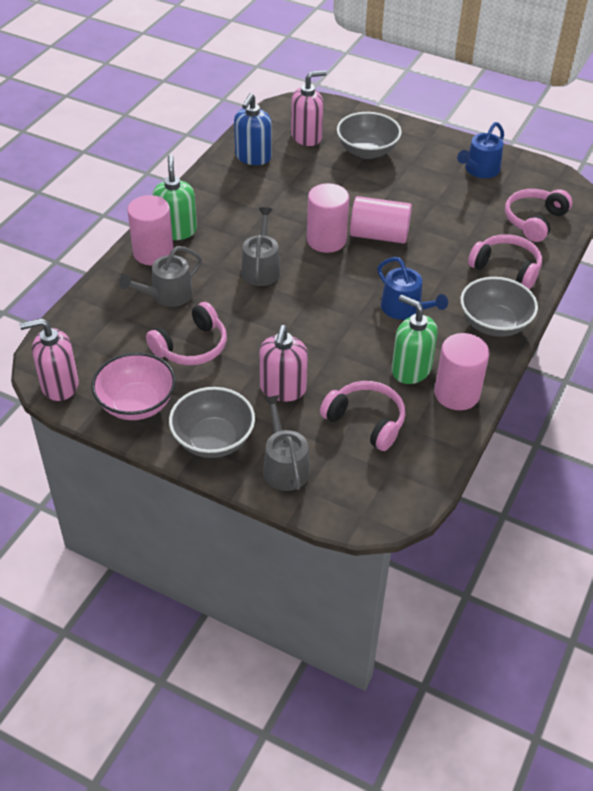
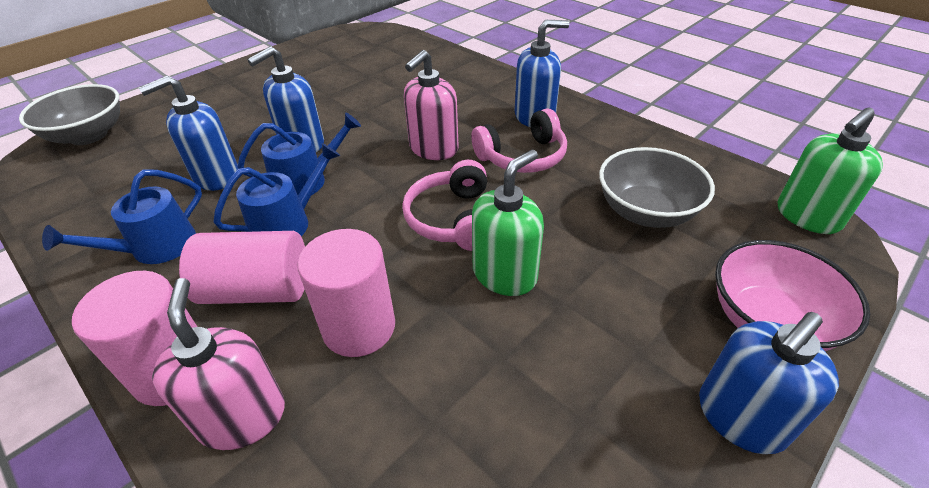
blue soap dispenser: [234,93,272,165] = 1 -> [139,76,238,191] [247,46,324,152] [515,20,569,127] [699,312,839,454] = 4
blue watering can: [377,257,448,320] [457,122,504,178] = 2 -> [42,170,202,264] [213,143,341,236] [238,113,361,195] = 3
grey bowl: [169,387,255,458] [337,112,402,159] [461,277,538,337] = 3 -> [19,84,120,145] [599,147,715,228] = 2
grey watering can: [119,246,202,307] [241,207,280,286] [263,395,310,491] = 3 -> none = 0
pink cylinder: [127,195,174,265] [307,183,349,253] [350,196,412,243] [434,333,490,410] = 4 -> [72,271,197,406] [179,231,305,304] [298,229,395,357] = 3
pink headphones: [146,302,227,365] [320,381,405,451] [468,234,542,289] [505,189,572,242] = 4 -> [402,160,487,251] [471,108,567,173] = 2
pink soap dispenser: [20,318,79,401] [259,325,308,402] [291,70,327,146] = 3 -> [152,278,285,450] [404,50,459,160] = 2

